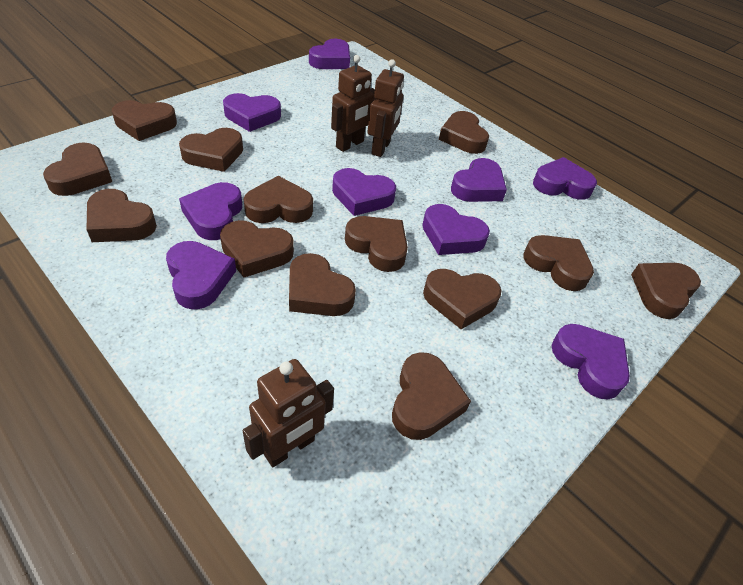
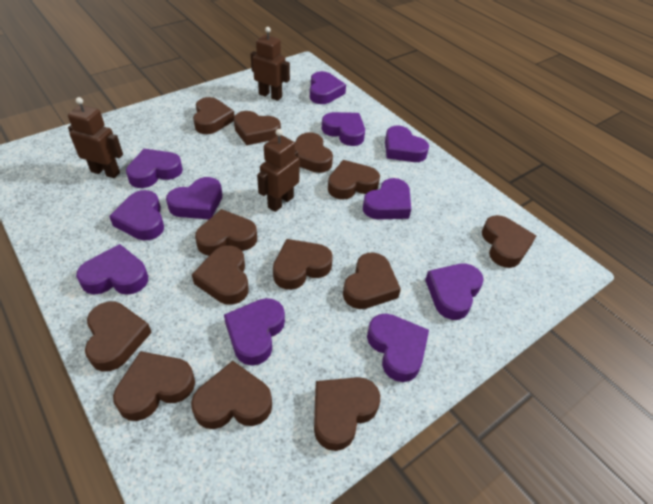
purple heart: [166,241,236,310] [179,182,242,240] [223,93,281,132] [309,39,350,69] [332,168,396,216] [422,204,490,255] [451,158,507,202] [533,157,597,200] [552,324,630,399] = 9 -> [76,244,148,295] [109,190,164,241] [126,149,183,188] [166,177,222,219] [224,298,285,366] [310,71,346,104] [322,112,365,146] [363,178,411,220] [367,313,429,382] [385,126,429,162] [425,264,484,320] = 11

